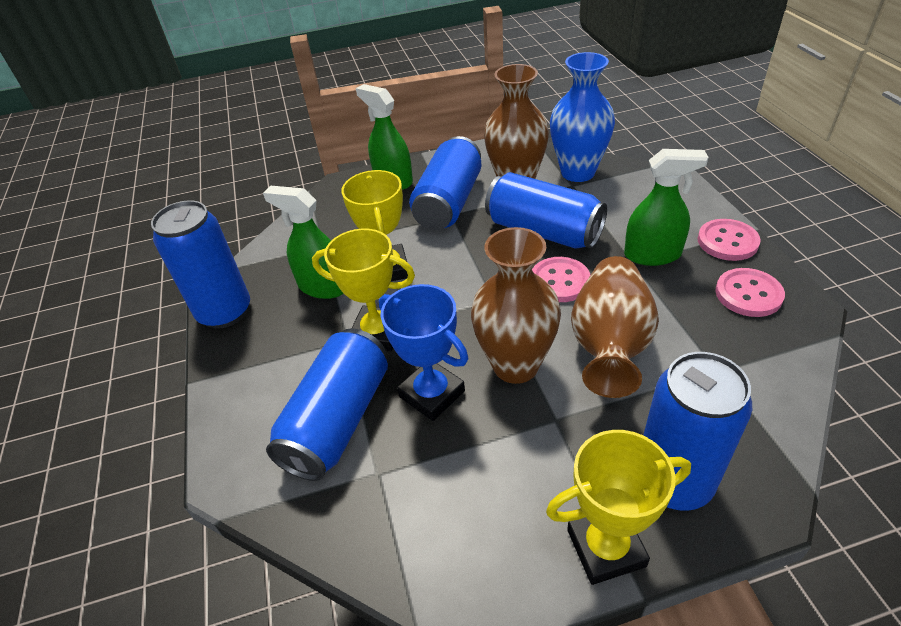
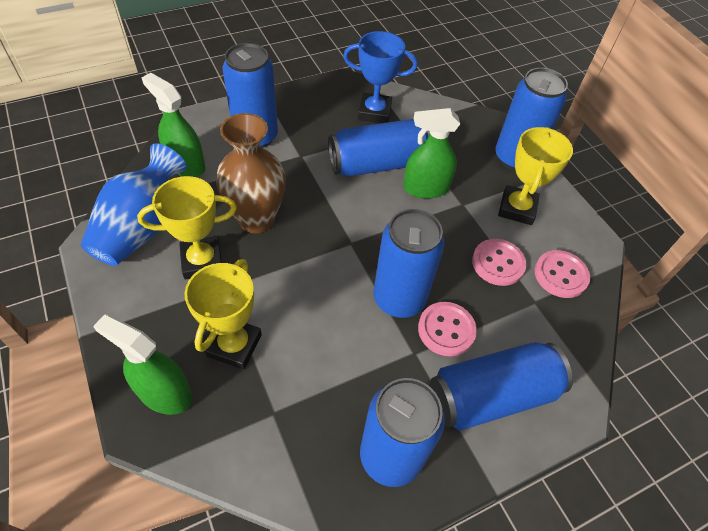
blue can: [151,200,250,329] [266,328,388,481] [409,136,481,230] [485,172,607,249] [643,352,752,511] = 5 -> [223,43,278,148] [328,119,430,177] [360,378,445,487] [374,209,445,318] [430,342,573,431] [495,68,568,170] = 6
brown vase: [471,227,561,384] [484,64,549,179] [571,256,659,398] = 3 -> [216,113,286,233] = 1

